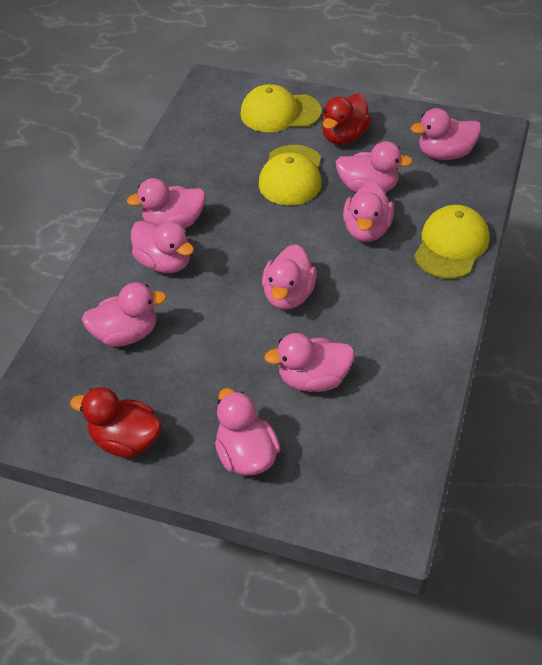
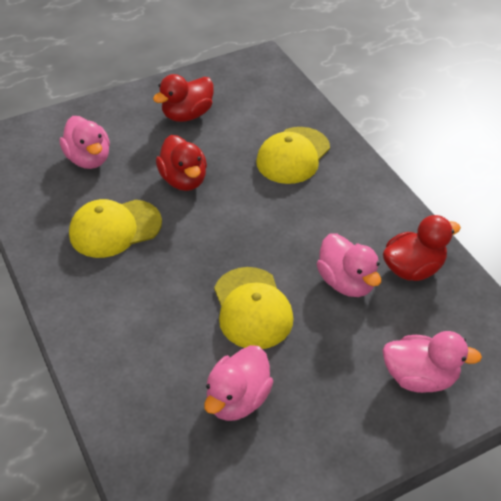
pink duck: [82,283,167,347] [127,178,205,228] [131,221,194,273] [215,388,281,475] [262,244,317,309] [264,333,354,392] [336,141,413,193] [343,181,394,242] [411,108,481,160] = 9 -> [59,116,110,169] [204,345,273,421] [317,233,381,297] [383,331,482,393] = 4
red duck: [70,387,162,457] [322,94,371,145] = 2 -> [153,74,214,122] [156,135,207,191] [383,215,461,281] = 3

